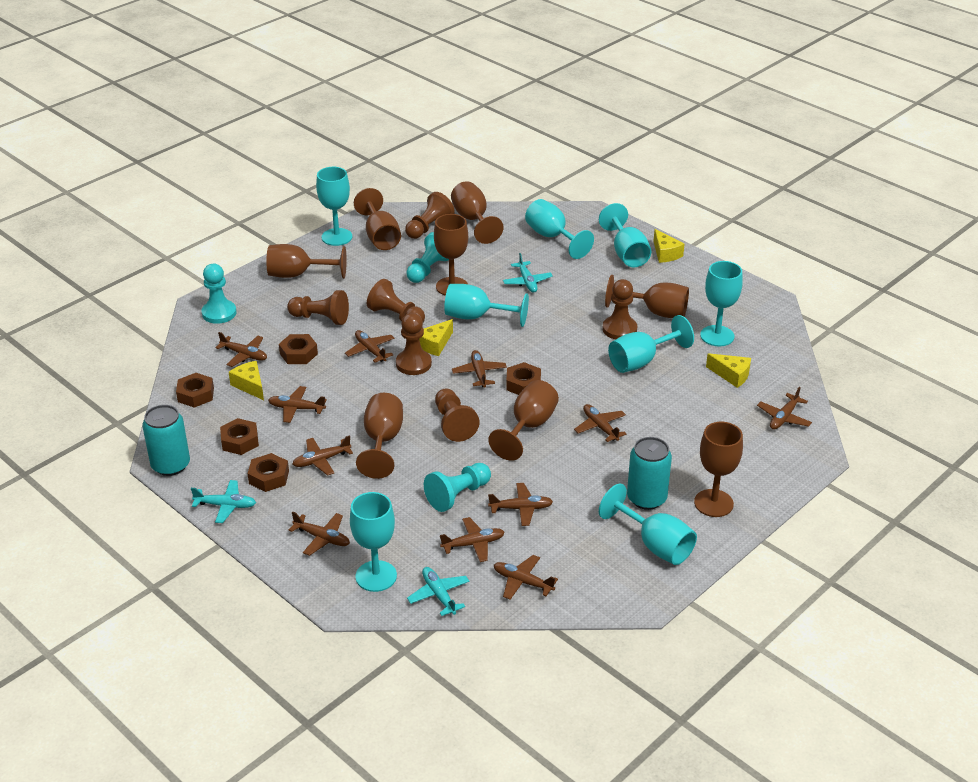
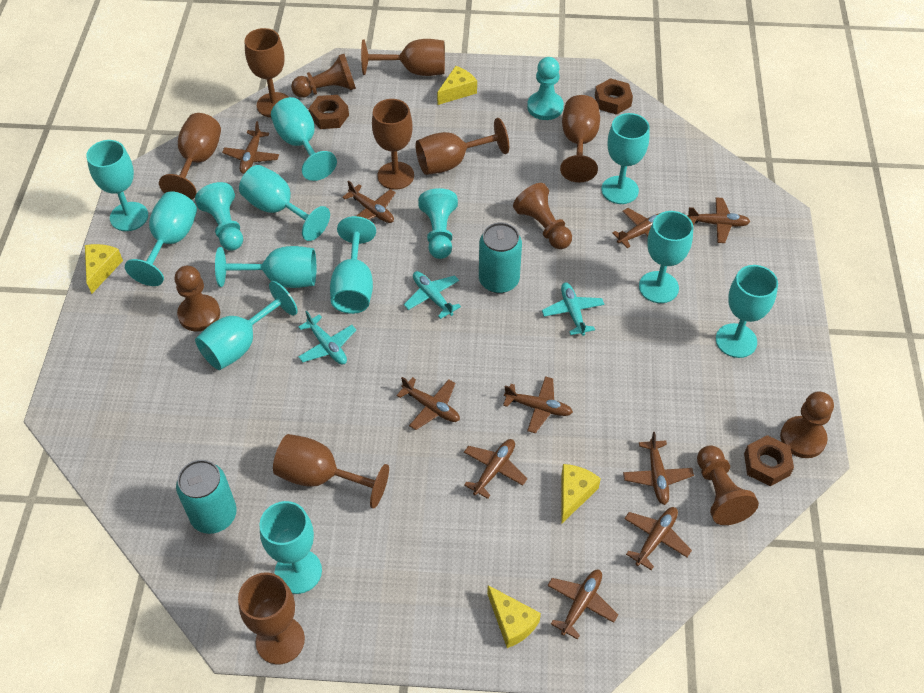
brown nut: [176,373,214,408] [220,418,259,455] [247,453,289,492] [279,334,318,364] [506,362,541,395] = 5 -> [309,95,349,129] [595,78,633,115] [744,435,794,486] = 3
brown pawn: [287,290,349,325] [367,279,425,322] [396,313,432,375] [405,192,455,239] [435,388,480,442] [603,279,637,339] = 6 -> [175,266,220,331] [291,54,356,98] [513,183,572,249] [697,445,759,525] [780,391,834,458] = 5
brown plane: [215,332,267,367] [268,386,327,423] [288,511,350,556] [293,435,353,476] [345,330,395,362] [440,517,505,562] [452,350,507,388] [488,483,553,526] [494,555,558,600] [574,404,627,442] [757,386,812,430] = 11 -> [222,121,279,174] [342,180,396,223] [396,377,460,430] [464,439,527,499] [503,376,573,433] [547,570,618,640] [612,208,660,248] [623,432,694,505] [624,507,692,570] [687,197,751,243] = 10
turquoise goblet: [316,167,352,246] [350,492,397,592] [444,284,529,327] [525,199,594,259] [599,203,651,267] [599,484,697,565] [608,315,694,373] [700,261,743,346] = 8 -> [86,140,148,231] [125,191,197,286] [195,281,298,370] [215,246,316,288] [239,165,330,241] [259,501,322,594] [271,97,337,181] [330,216,376,314] [601,113,649,204] [639,211,693,303] [716,265,778,358] = 11

